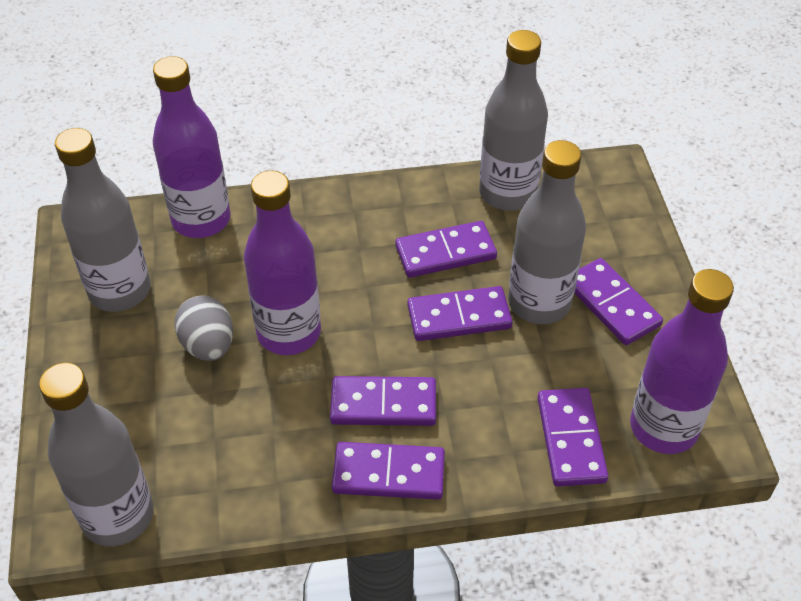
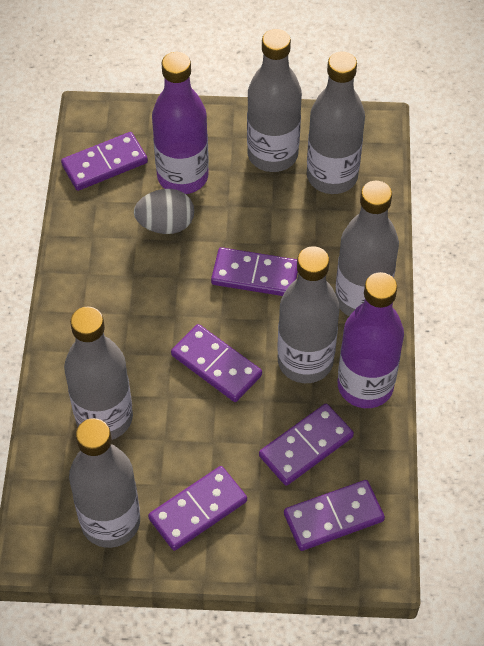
grey bottle: [39,363,153,546] [55,128,151,312] [479,30,548,211] [508,140,586,324] = 4 -> [64,307,133,440] [69,418,140,548] [247,29,302,172] [277,246,340,383] [307,51,365,194] [335,181,399,316] = 6
purple bottle: [153,56,231,238] [244,171,321,355] [630,269,734,454] = 3 -> [152,52,209,194] [338,272,404,408] = 2

